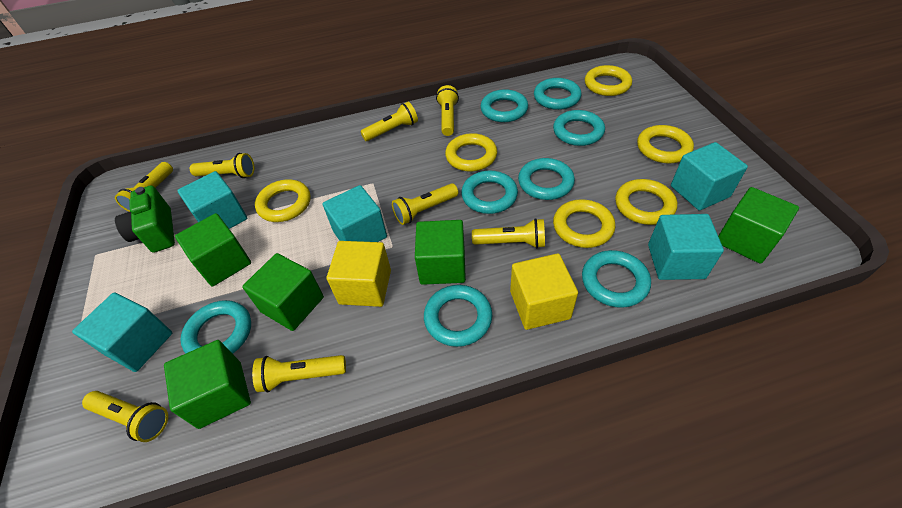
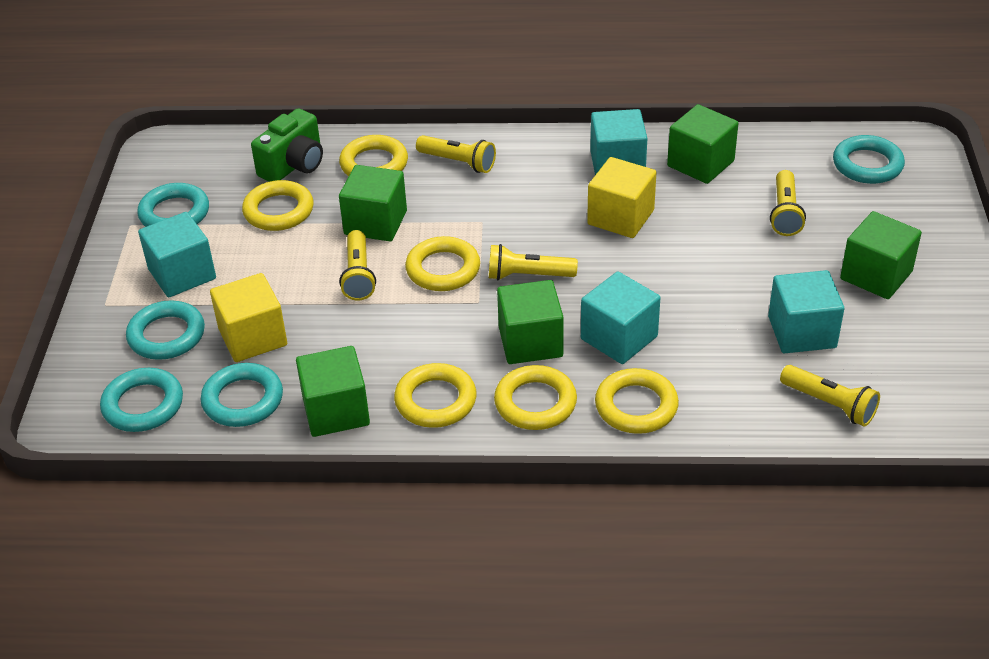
turquoise cube: [72,292,172,372] [177,171,247,229] [323,185,387,242] [648,214,724,280] [671,142,748,211] = 5 -> [138,212,216,297] [581,272,660,364] [590,109,647,175] [768,270,844,353] = 4
turquoise ring: [180,300,251,354] [424,285,492,347] [461,171,518,214] [480,89,528,122] [518,158,575,200] [534,78,581,110] [553,110,605,146] [582,250,651,308] = 8 -> [100,368,183,432] [126,300,205,360] [137,183,209,227] [201,363,283,427] [833,135,905,184] = 5
yellow flashlight: [82,391,168,442] [115,162,173,212] [190,153,254,178] [252,355,346,392] [360,102,418,141] [392,183,458,225] [436,85,459,136] [472,218,545,248] = 8 -> [339,230,376,301] [416,135,496,173] [489,244,578,280] [770,170,806,236] [780,365,880,427] = 5

